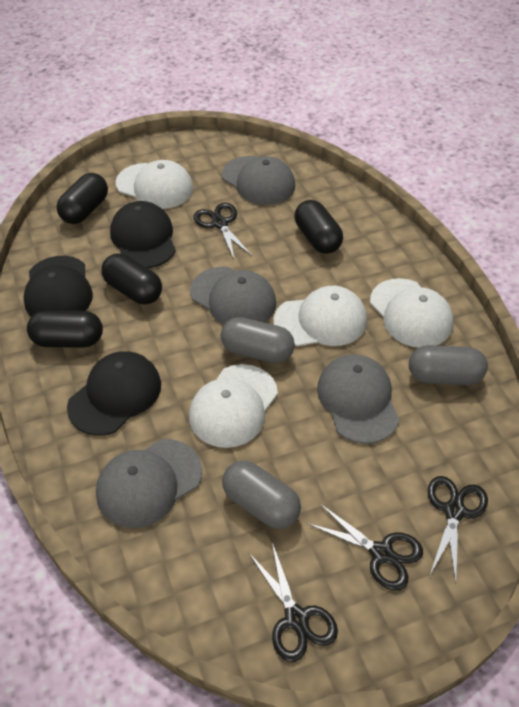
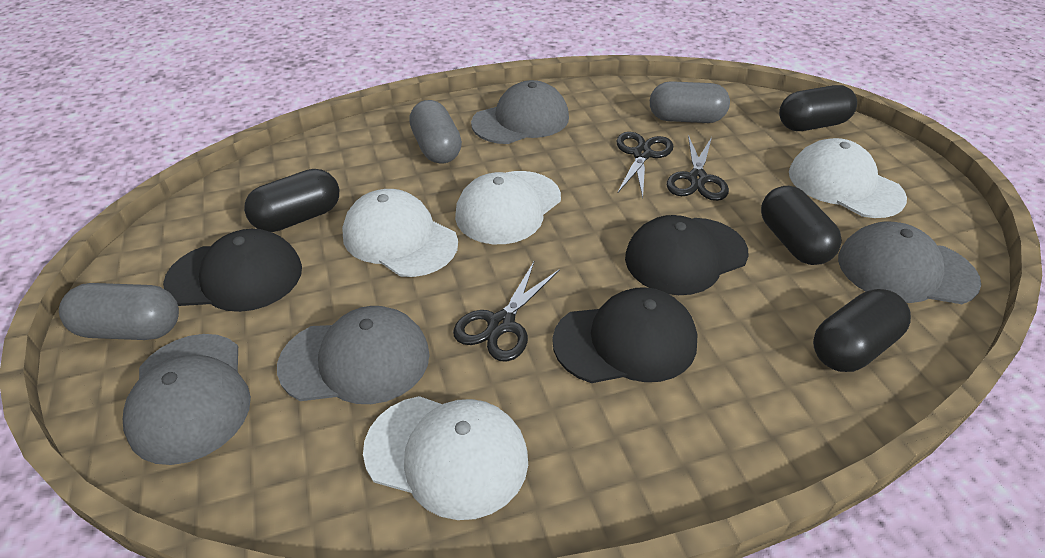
black scissors: [193,203,252,261] [249,543,338,662] [307,504,423,591] [428,476,488,583] = 4 -> [453,262,560,362] [616,132,673,198] [667,135,729,201] = 3

